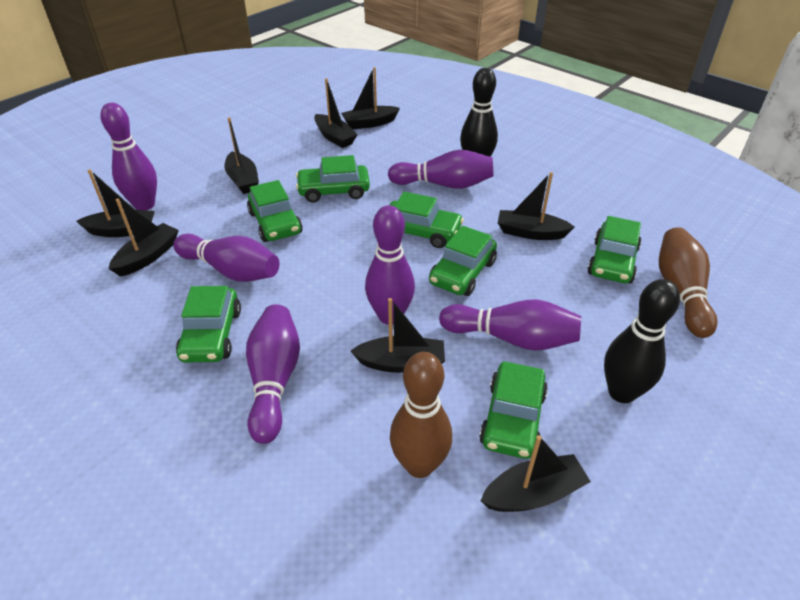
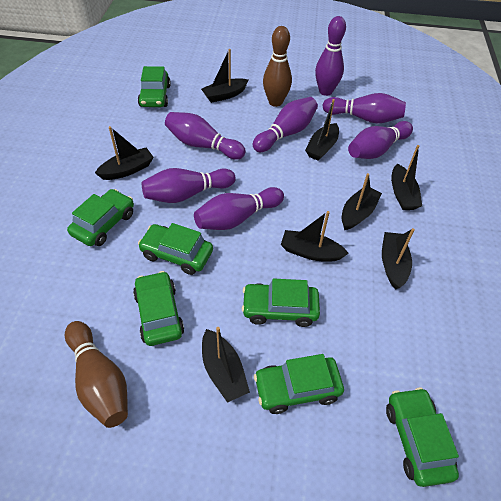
black bowling pin: [460,68,498,157] [604,279,680,403] = 2 -> none = 0
purple bowling pin: [101,103,157,210] [173,234,280,282] [246,305,300,444] [365,205,415,325] [388,150,493,189] [439,300,581,351] = 6 -> [142,168,236,203] [165,112,246,160] [194,187,284,230] [253,97,318,152] [315,16,346,96] [322,93,406,124] [348,121,413,159] = 7

